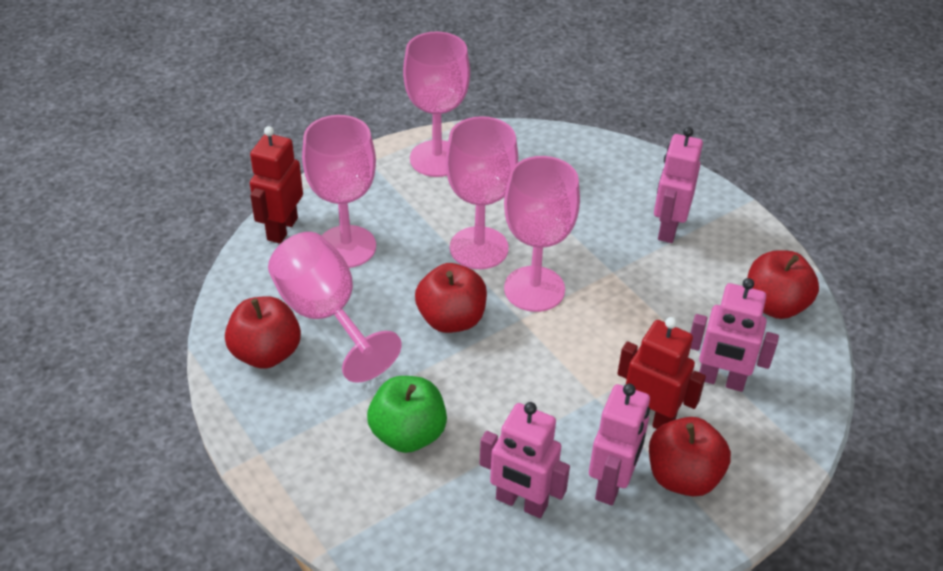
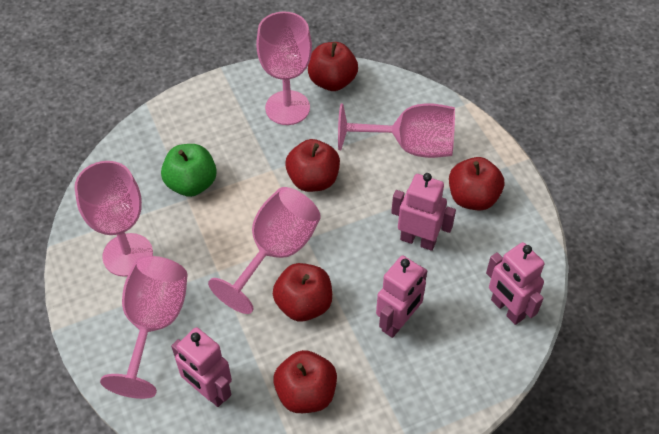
red apple: [225,296,301,369] [415,263,487,333] [649,417,731,496] [747,250,819,319] = 4 -> [273,263,332,322] [273,350,337,413] [285,139,340,192] [308,42,358,91] [449,157,504,211] = 5
red robot: [250,126,303,244] [617,317,706,429] = 2 -> none = 0

